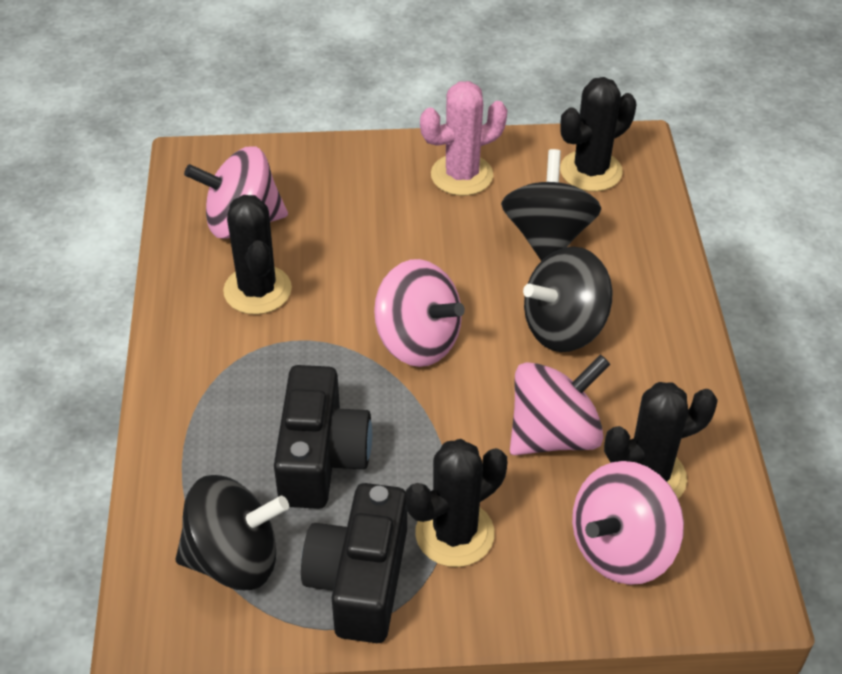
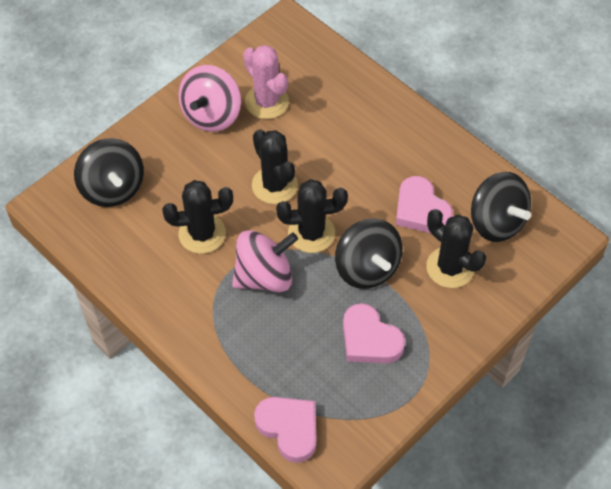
black camera: [274,365,372,509] [301,483,407,643] = 2 -> none = 0
pink heart: none = 0 -> [254,397,316,463] [343,303,405,364] [396,176,453,233] = 3
pink spinning top: [184,146,288,239] [374,259,465,367] [510,355,610,455] [572,461,684,585] = 4 -> [179,65,241,132] [232,230,298,292] = 2

